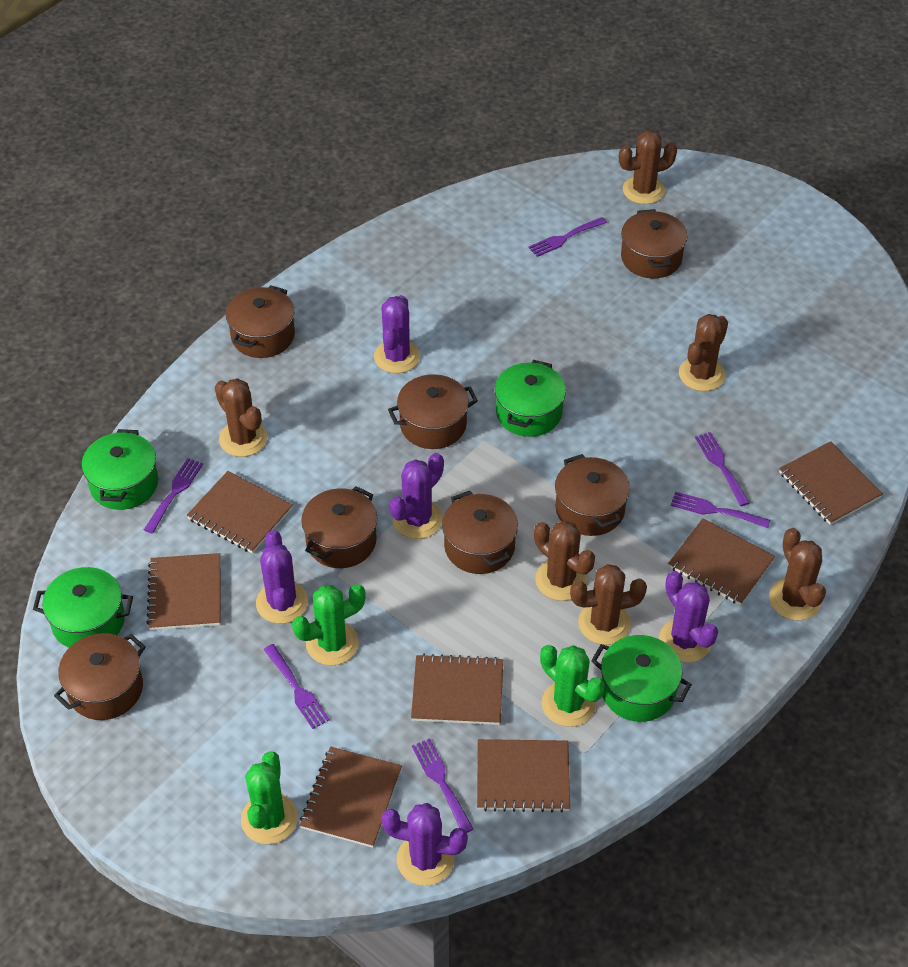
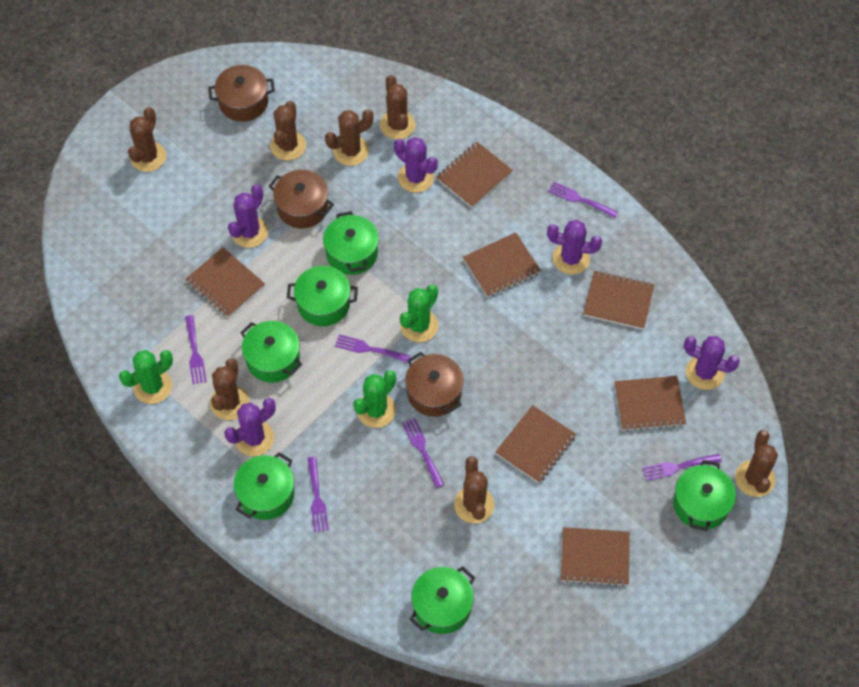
brown cactus: [215,378,267,457] [534,521,595,601] [570,564,647,645] [619,130,677,204] [679,314,728,391] [769,528,826,621] = 6 -> [128,107,166,172] [210,358,249,420] [270,101,306,161] [325,109,374,166] [380,75,415,139] [454,456,495,523] [735,430,778,497] = 7
brown pot: [54,633,146,720] [226,285,295,358] [301,486,377,568] [388,374,478,449] [442,491,518,574] [555,454,630,536] [621,209,687,278] = 7 -> [208,65,275,122] [269,170,334,229] [405,352,464,417] = 3
green pot: [33,567,133,648] [82,429,158,510] [495,360,566,437] [591,635,692,722] = 4 -> [234,452,294,520] [240,321,302,383] [287,266,358,326] [323,211,379,275] [410,566,475,634] [673,460,736,531] = 6

